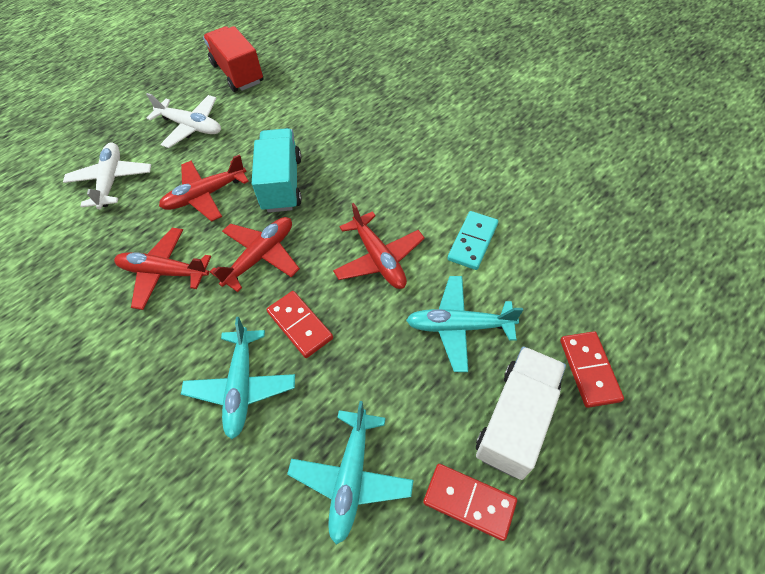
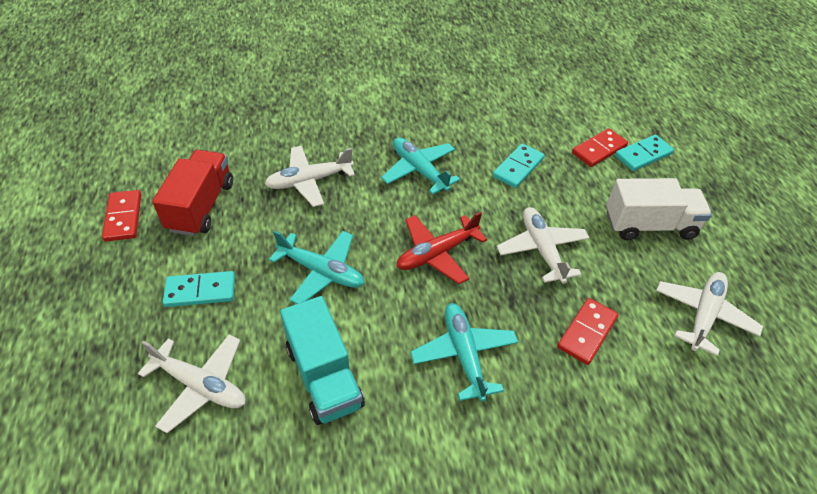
red plane: [114,228,211,310] [159,154,249,222] [209,217,300,292] [333,203,425,289] = 4 -> [396,212,487,284] = 1
turquoise domino: [448,211,498,270] = 1 -> [163,271,235,307] [493,143,544,188] [615,135,674,171] = 3
white plane: [63,143,151,209] [146,93,221,148] = 2 -> [138,334,245,433] [265,146,355,207] [497,207,590,284] [656,272,763,356] = 4

